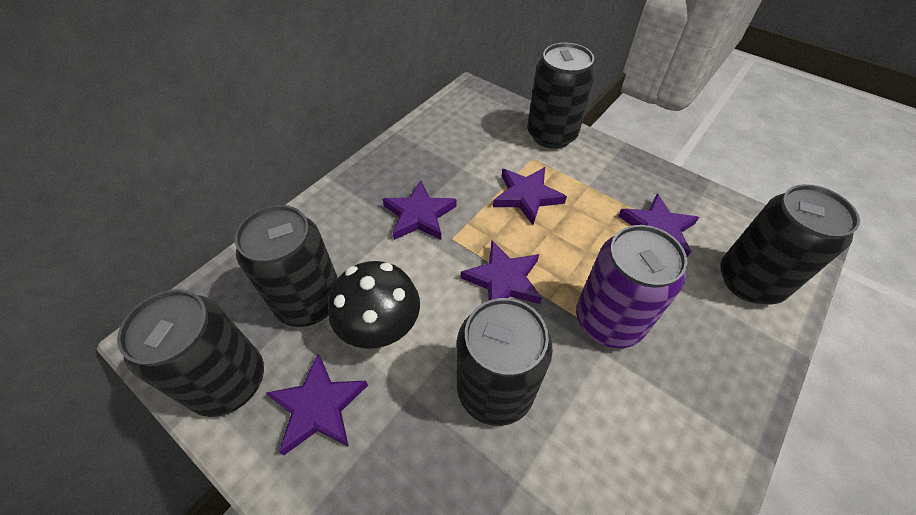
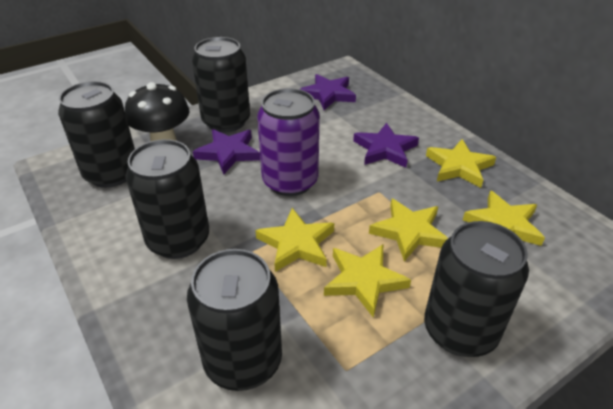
purple star: [266,354,368,456] [383,180,457,240] [461,241,542,304] [493,167,567,225] [618,194,699,257] = 5 -> [193,129,260,175] [300,74,356,110] [353,123,419,168] = 3
yellow star: none = 0 -> [255,208,334,272] [324,244,411,318] [369,198,448,261] [426,139,496,188] [463,191,545,246] = 5

